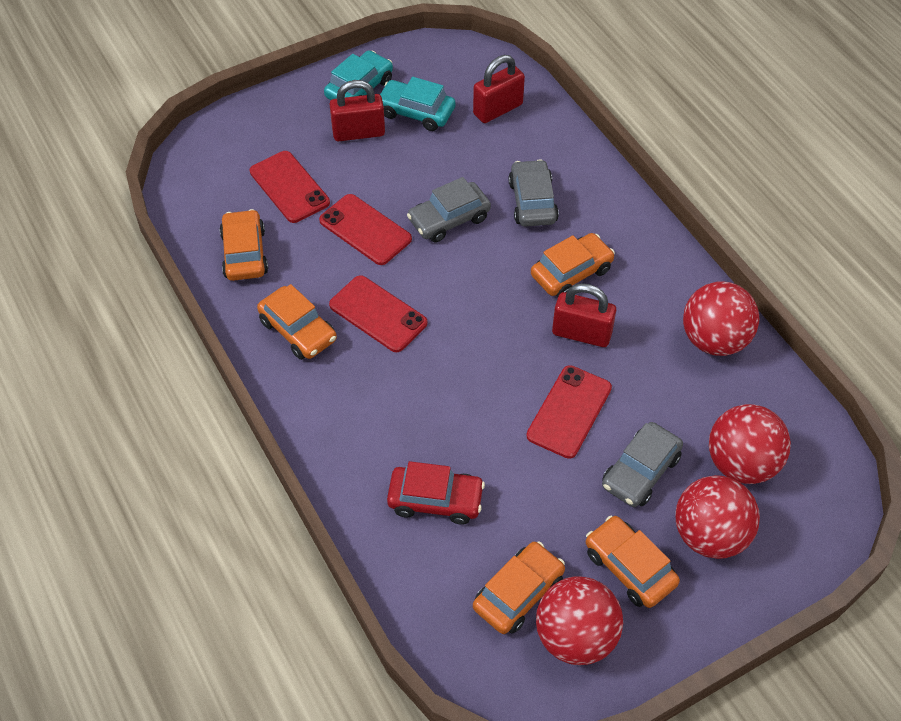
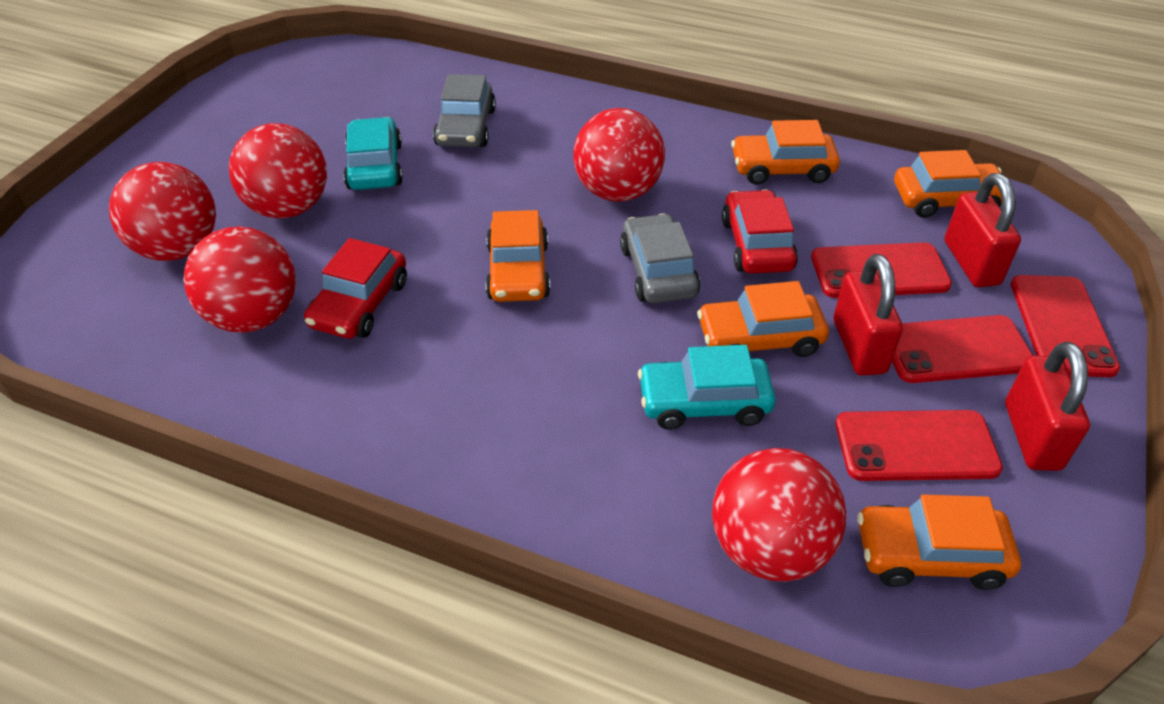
grey car: [407,177,491,242] [508,159,559,227] [602,422,683,507] = 3 -> [433,74,496,147] [620,213,700,303] = 2
red ball: [536,576,623,665] [675,475,760,559] [683,282,759,356] [709,404,791,484] = 4 -> [109,162,216,261] [184,226,296,332] [229,123,327,219] [574,108,665,202] [712,448,846,582] = 5
red car: [387,461,485,525] = 1 -> [304,238,407,339] [722,189,798,274] = 2

